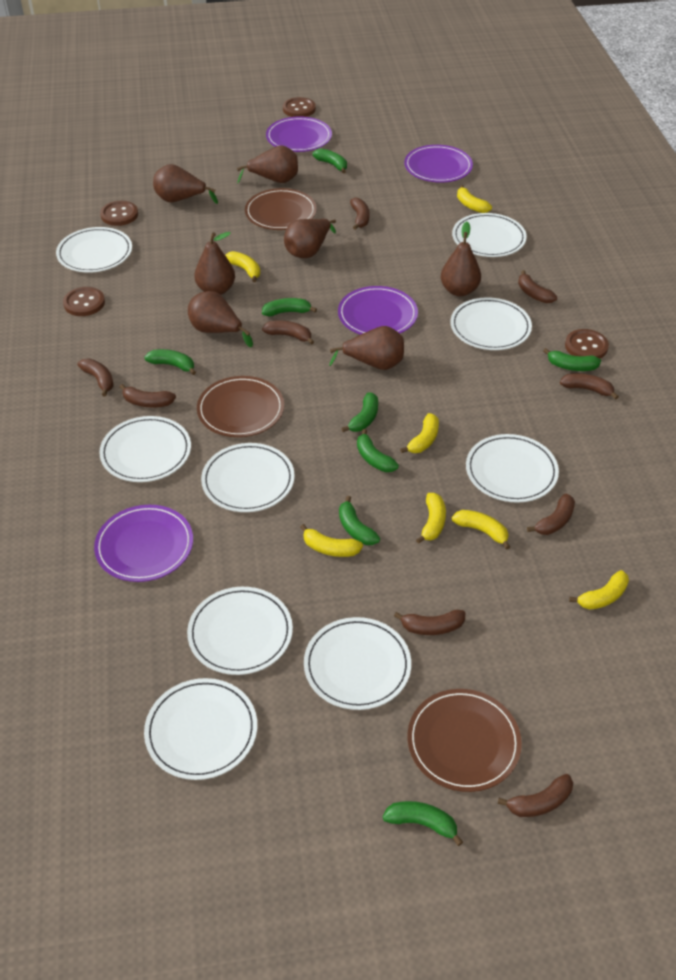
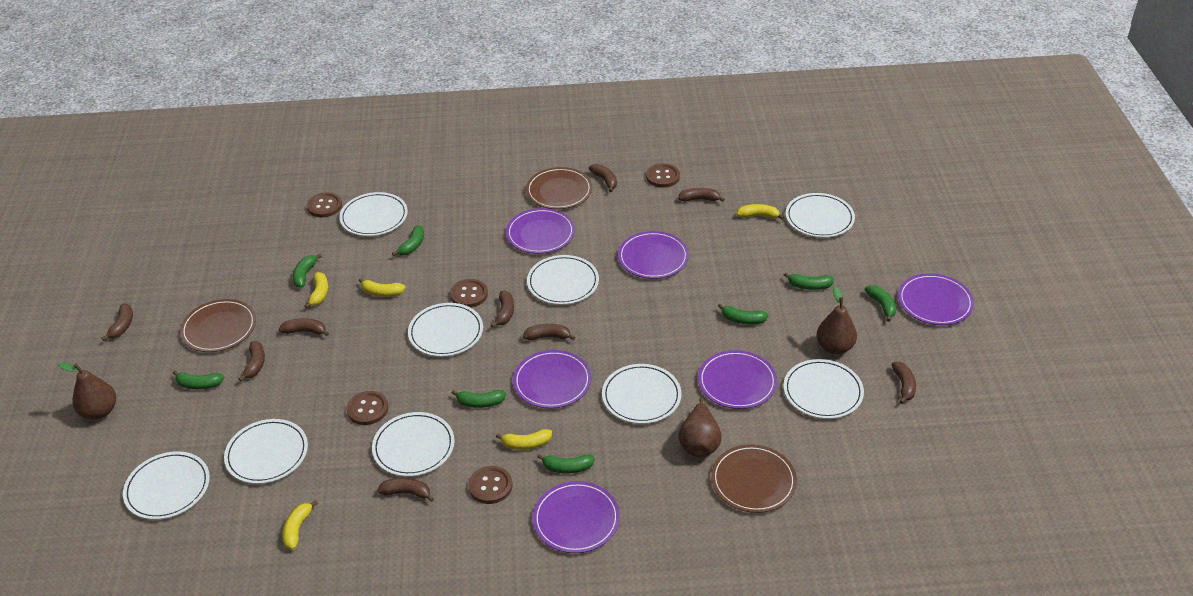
brown button: [63,287,105,316] [100,201,138,226] [283,97,316,117] [565,329,609,359] = 4 -> [307,192,342,218] [346,391,389,425] [450,279,488,308] [468,466,512,504] [646,163,680,188] = 5
brown pear: [153,164,218,204] [188,291,253,347] [194,232,235,295] [237,145,298,183] [284,219,336,258] [329,326,404,370] [441,222,481,296] = 7 -> [58,362,116,420] [678,398,722,457] [817,286,857,354] = 3
purple plate: [94,505,193,582] [266,116,332,152] [338,286,418,335] [404,145,473,183] = 4 -> [506,208,575,254] [513,350,591,408] [533,481,620,553] [618,231,689,279] [698,350,777,409] [898,273,974,325] = 6
yellow banana: [225,251,260,282] [300,524,363,557] [400,413,439,453] [416,493,446,544] [452,510,510,550] [457,185,492,213] [569,570,629,610] = 7 -> [282,500,318,550] [304,272,328,309] [358,278,406,297] [496,429,552,450] [737,204,784,219] = 5

